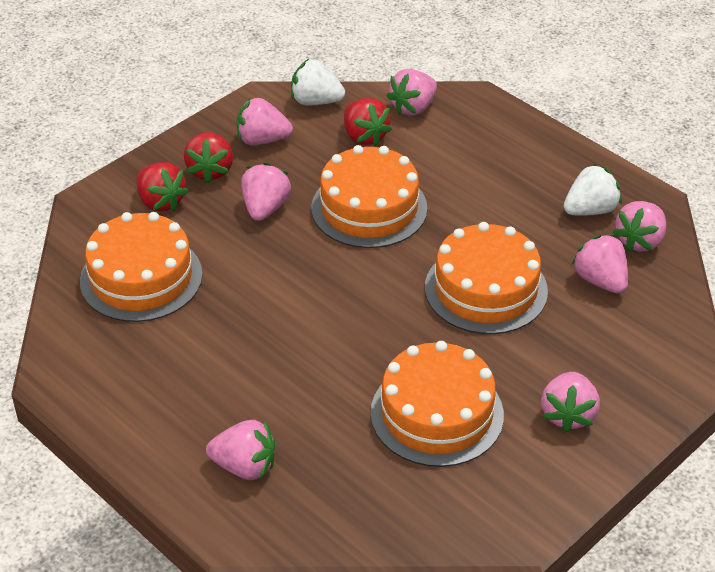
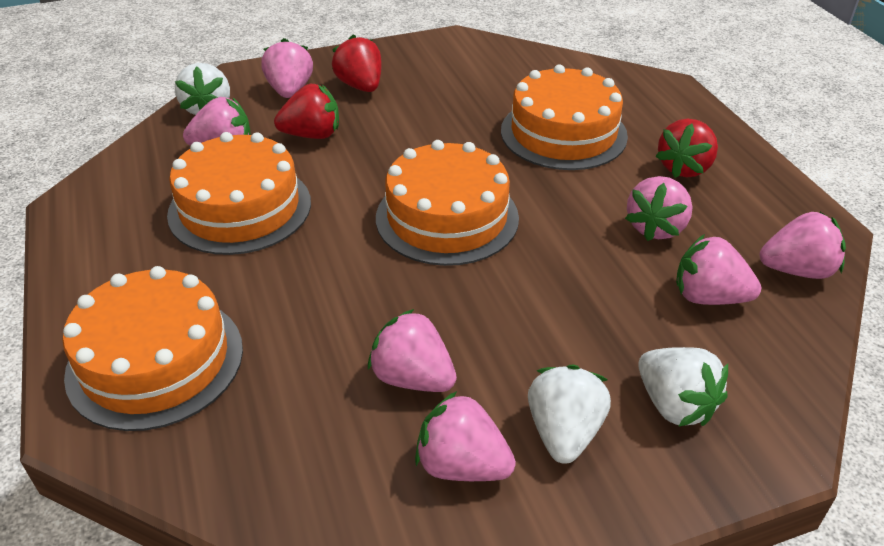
white strawberry: [291,59,345,105] [564,164,622,216] = 2 -> [175,63,230,115] [528,365,611,464] [638,347,728,427] = 3

